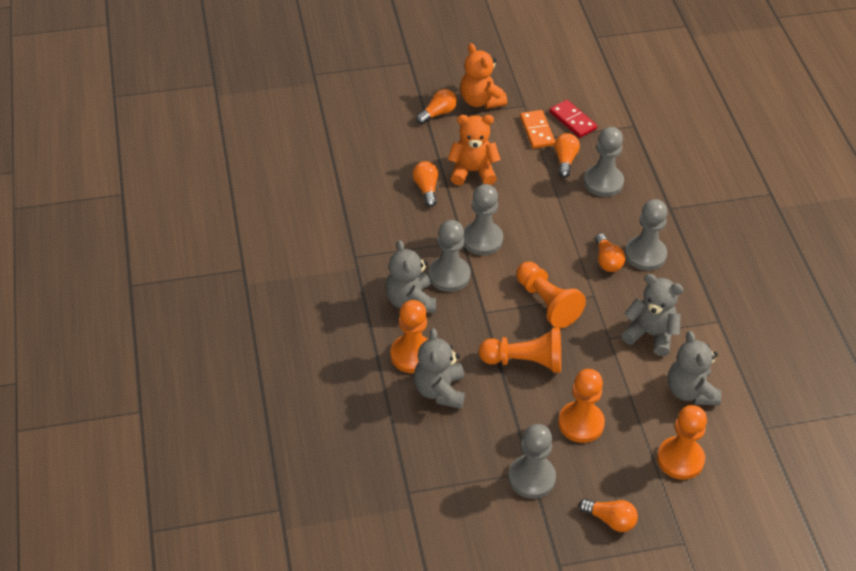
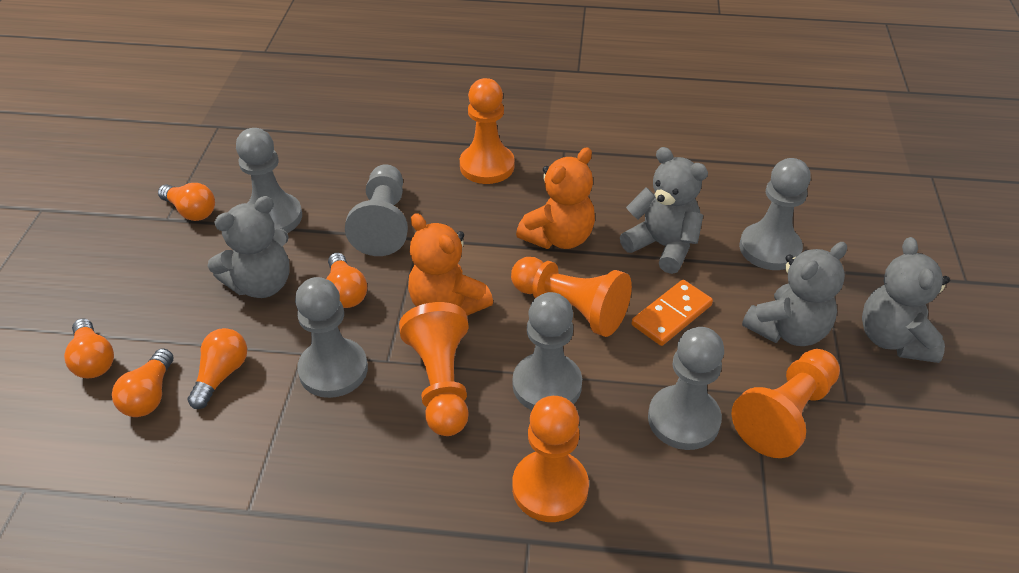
grey pawn: [428,220,471,292] [463,184,503,255] [508,424,556,499] [584,127,624,197] [625,199,668,271] = 5 -> [236,128,302,233] [295,277,368,398] [345,164,408,256] [513,292,582,410] [648,327,724,450] [739,158,811,270] = 6
red domino: [549,100,597,138] = 1 -> none = 0

